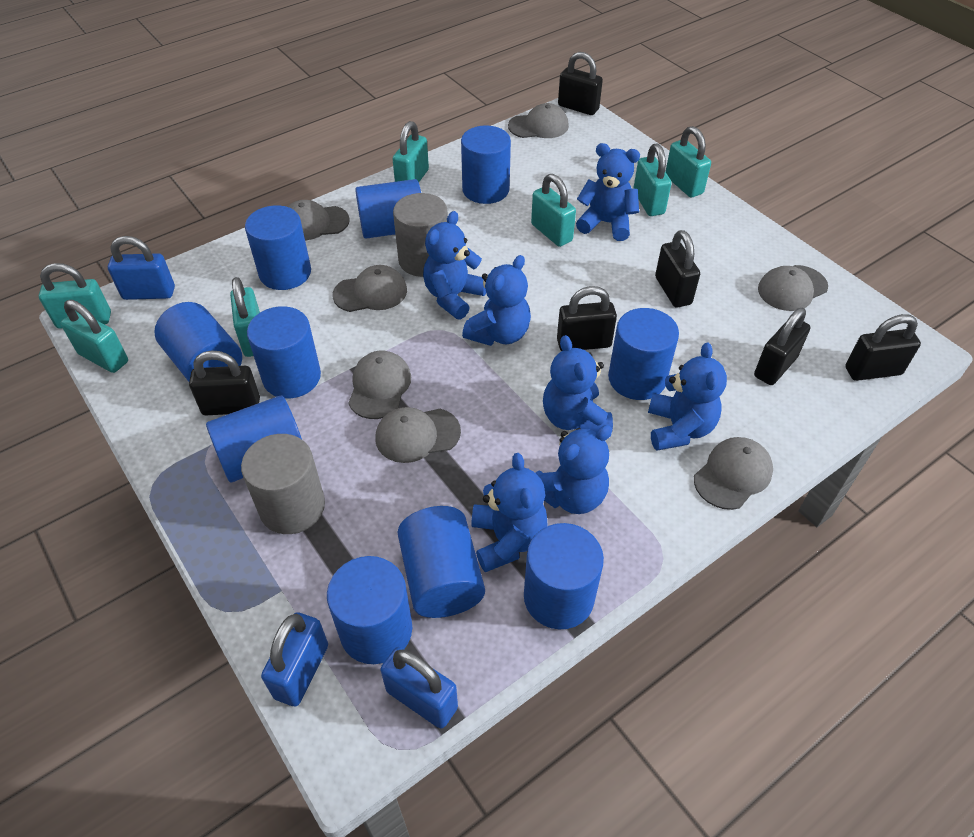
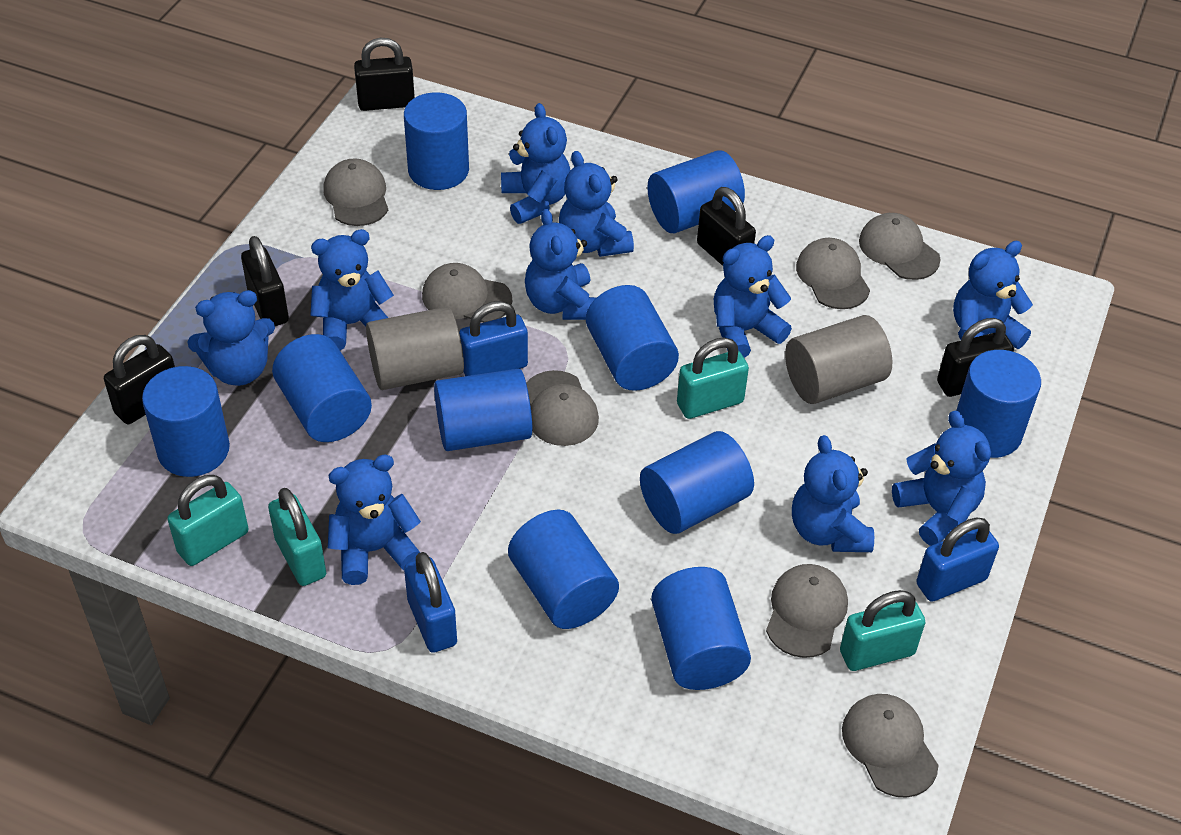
black padlock: [189,350,260,416] [557,286,617,351] [558,52,603,115] [655,230,700,308] [754,308,810,385] [845,314,921,381] = 6 -> [104,335,175,424] [241,236,289,326] [354,38,415,111] [697,187,756,266] [937,318,1014,397] = 5
blue teddy bear: [423,211,486,320] [462,255,531,346] [471,453,548,572] [536,425,612,514] [543,335,613,432] [576,143,640,241] [648,343,727,451] = 7 -> [187,290,275,386] [310,229,394,351] [328,454,421,585] [501,103,570,224] [525,209,596,320] [559,151,634,257] [714,235,792,358] [792,435,874,552] [892,410,991,546] [953,241,1033,349] = 10
turquoise padlock: [39,263,111,329] [61,300,128,373] [230,277,260,357] [393,121,429,182] [531,174,576,247] [633,144,671,216] [665,126,711,198] = 7 -> [167,475,249,566] [268,488,326,586] [677,337,749,419] [840,590,926,671] = 4

